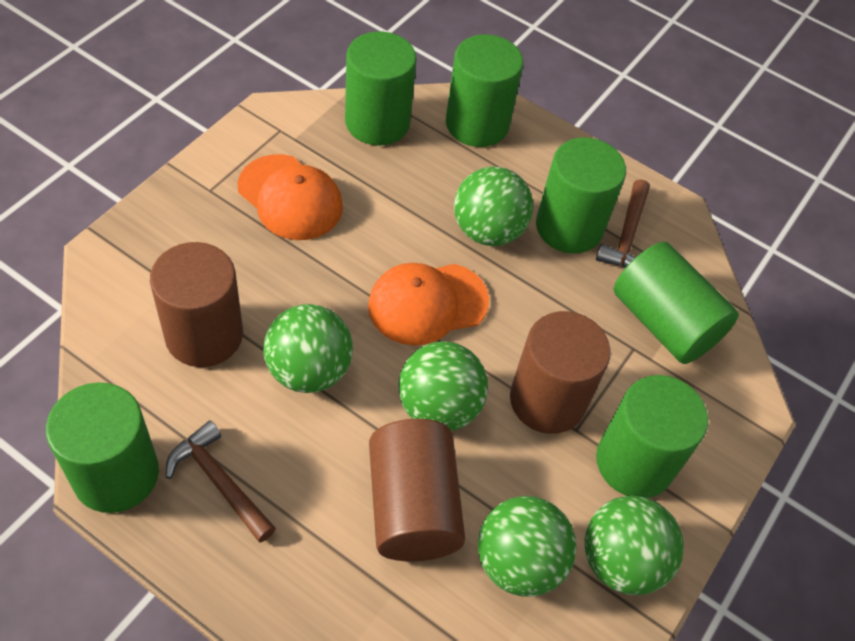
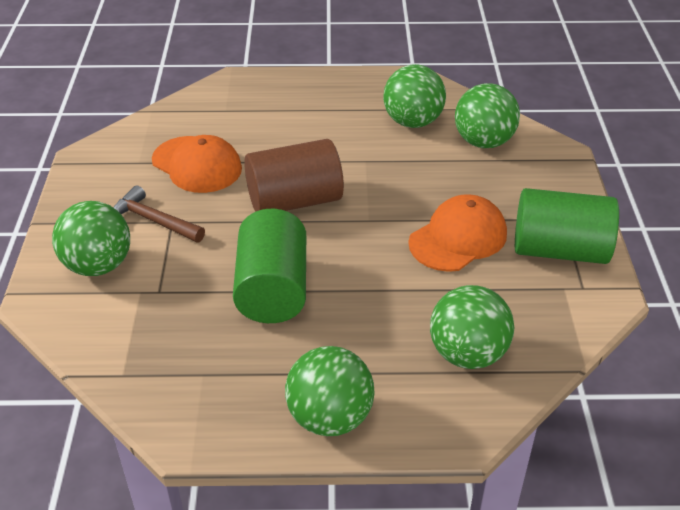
brown cylinder: [150,242,243,367] [369,419,465,561] [510,311,611,434] = 3 -> [244,139,344,212] = 1
brown hammer: [166,421,276,543] [596,179,650,268] = 2 -> [113,185,205,242] = 1
green cylinder: [46,382,159,513] [345,31,417,145] [446,34,523,147] [536,137,626,253] [596,375,708,498] [614,242,739,364] = 6 -> [233,209,306,323] [515,188,619,264] = 2

